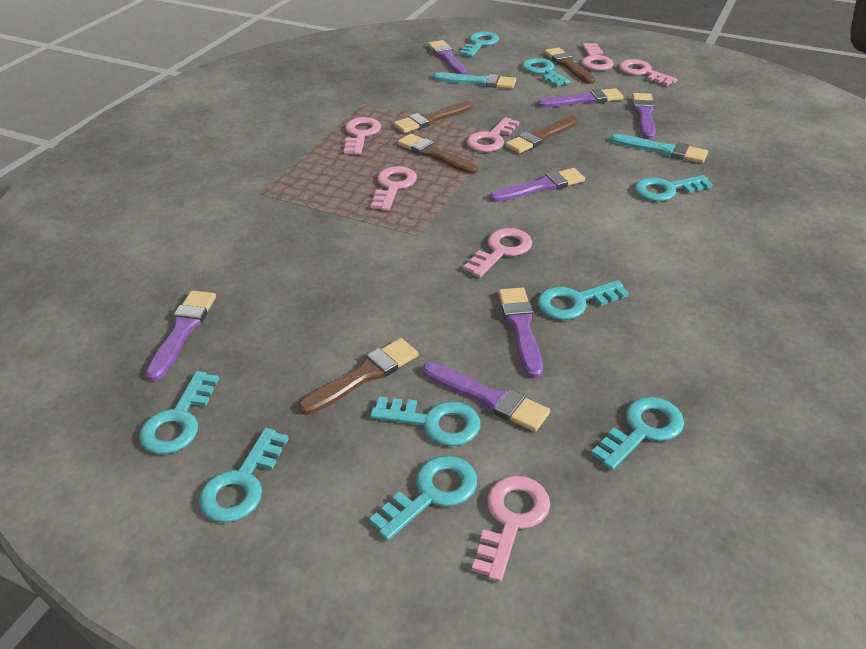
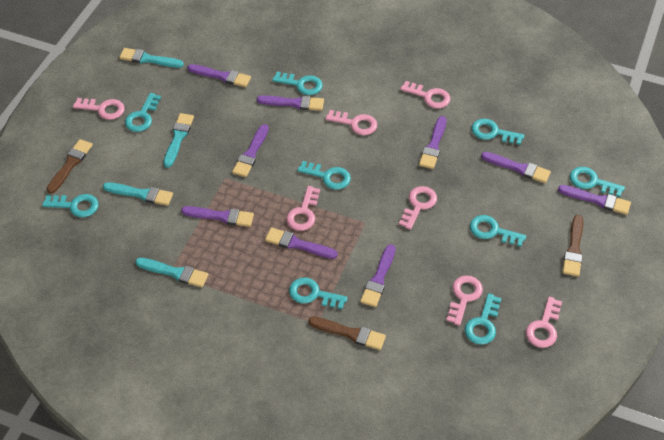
brown brush: [298,338,419,415] [393,101,473,133] [398,134,478,174] [505,116,578,154] [544,47,595,84] = 5 -> [47,139,93,194] [309,317,386,350] [563,215,583,276] = 3
purple brush: [145,291,216,382] [423,362,550,432] [428,40,467,75] [489,168,585,202] [498,287,543,378] [537,88,623,107] [632,93,655,139] = 7 -> [181,206,254,227] [187,64,251,87] [232,124,269,177] [257,95,324,111] [265,228,338,259] [360,244,396,307] [419,116,447,169] [481,152,551,183] [558,185,631,215] = 9
turquoise brush: [433,72,516,89] [610,134,708,163] = 2 -> [103,182,173,206] [119,48,184,68] [135,258,208,287] [163,113,194,168] = 4

